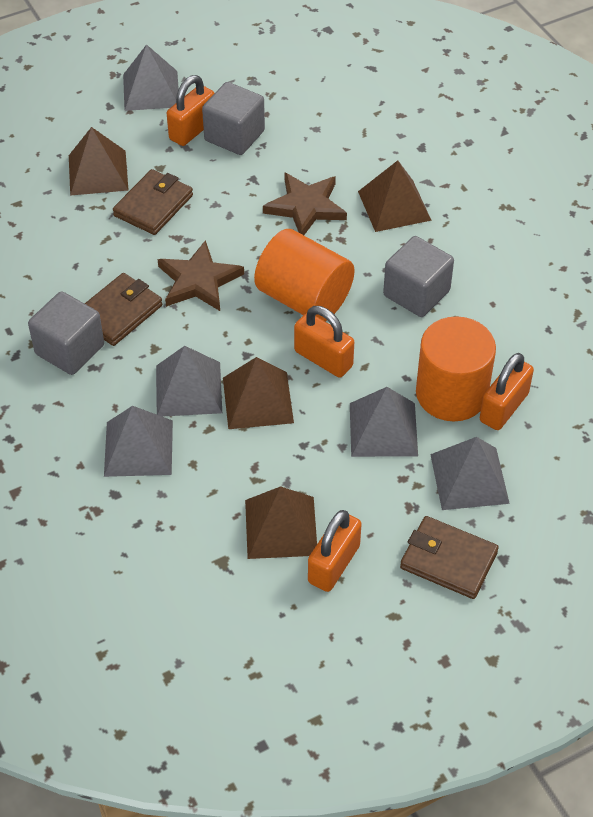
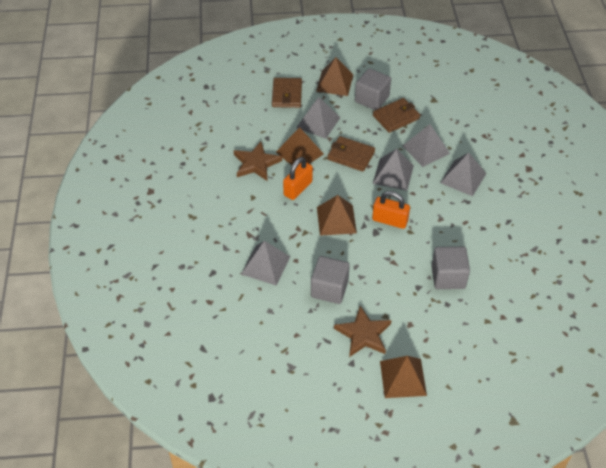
orange cylinder: [254,229,355,321] [416,316,496,422] = 2 -> none = 0
orange padlock: [167,75,214,146] [294,306,354,378] [308,510,362,592] [480,353,534,430] = 4 -> [283,157,313,200] [372,191,410,229] = 2

